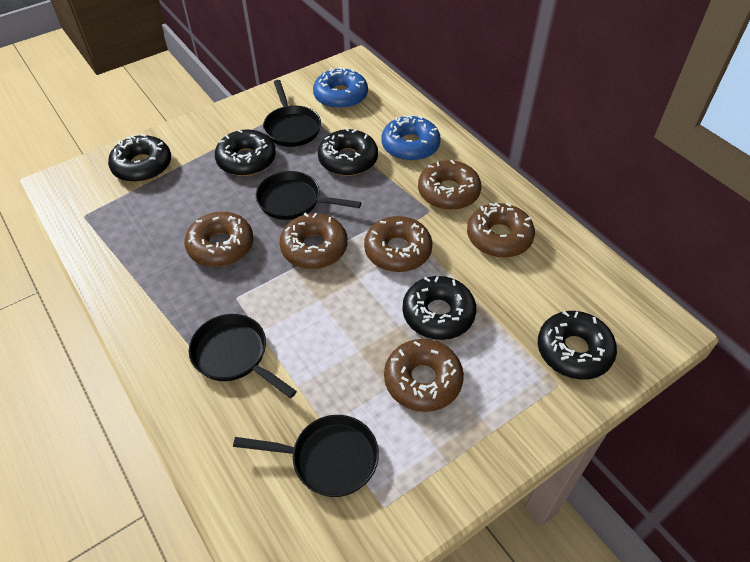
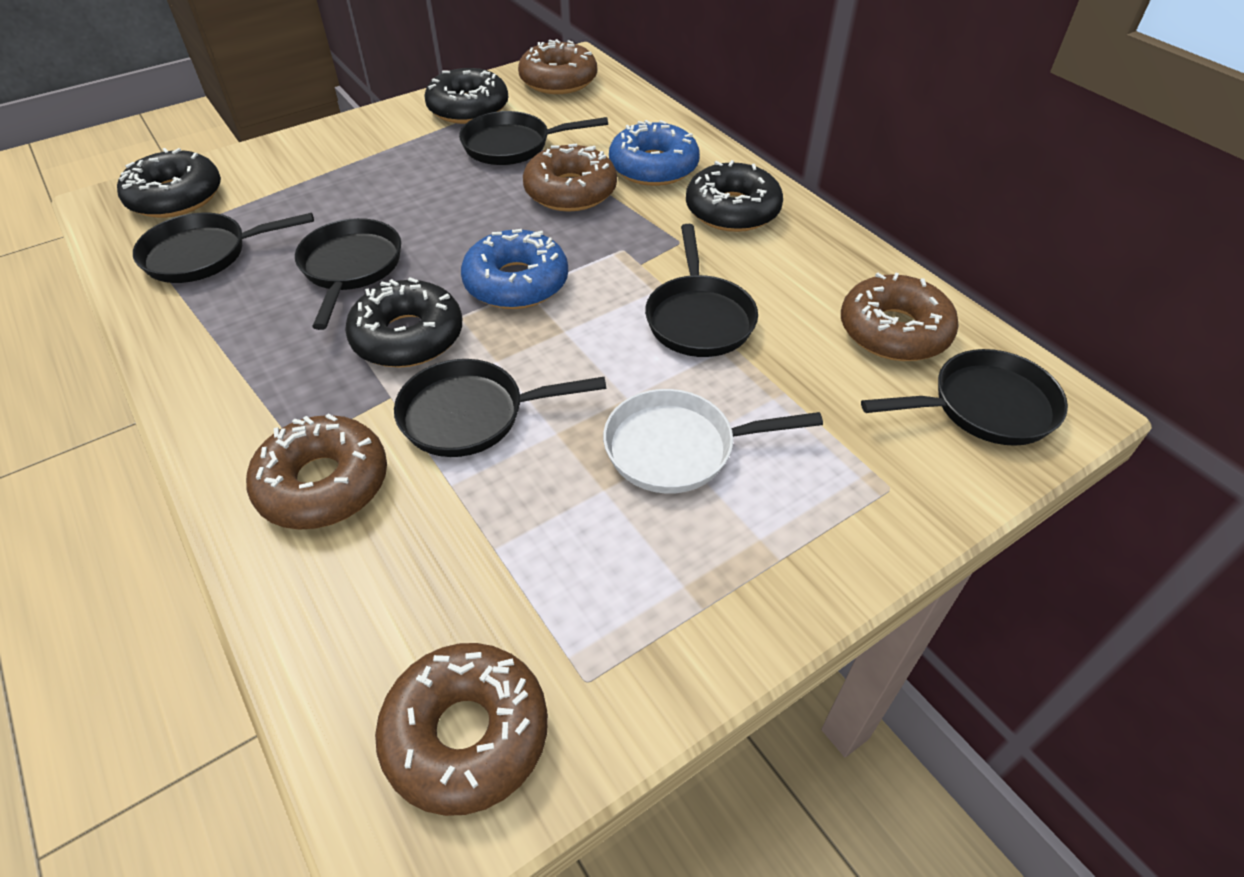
black donut: [108,134,171,182] [215,129,276,176] [318,127,378,176] [403,276,476,340] [538,311,617,380] = 5 -> [117,148,221,218] [345,277,462,367] [424,68,508,124] [686,160,783,232] = 4
black pan: [189,314,297,398] [233,415,379,497] [256,171,361,220] [263,80,321,147] = 4 -> [133,213,314,283] [295,218,401,330] [394,359,606,457] [459,111,608,165] [645,224,758,357] [861,349,1068,446] = 6
brown donut: [185,212,253,267] [279,213,348,269] [364,216,433,272] [384,339,464,412] [418,160,481,210] [467,202,535,258] = 6 -> [246,414,387,530] [375,643,548,816] [518,39,597,94] [523,144,617,212] [841,273,959,361] = 5
white pan: none = 0 -> [603,389,823,494] = 1

